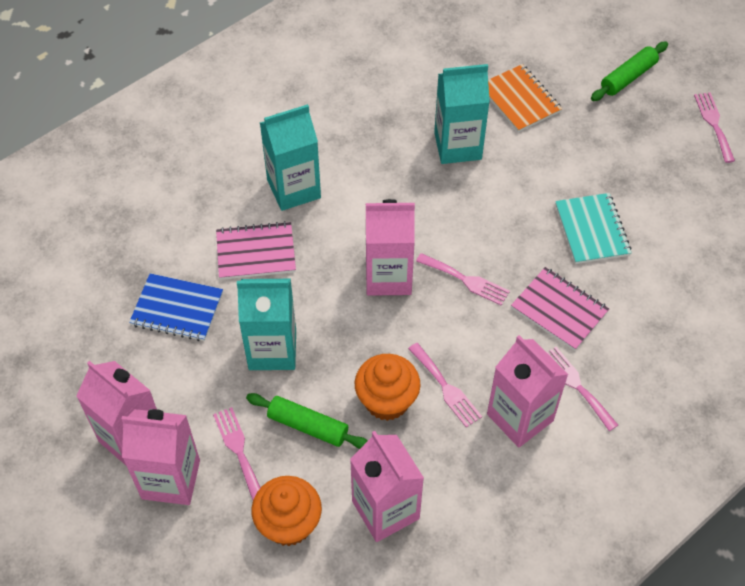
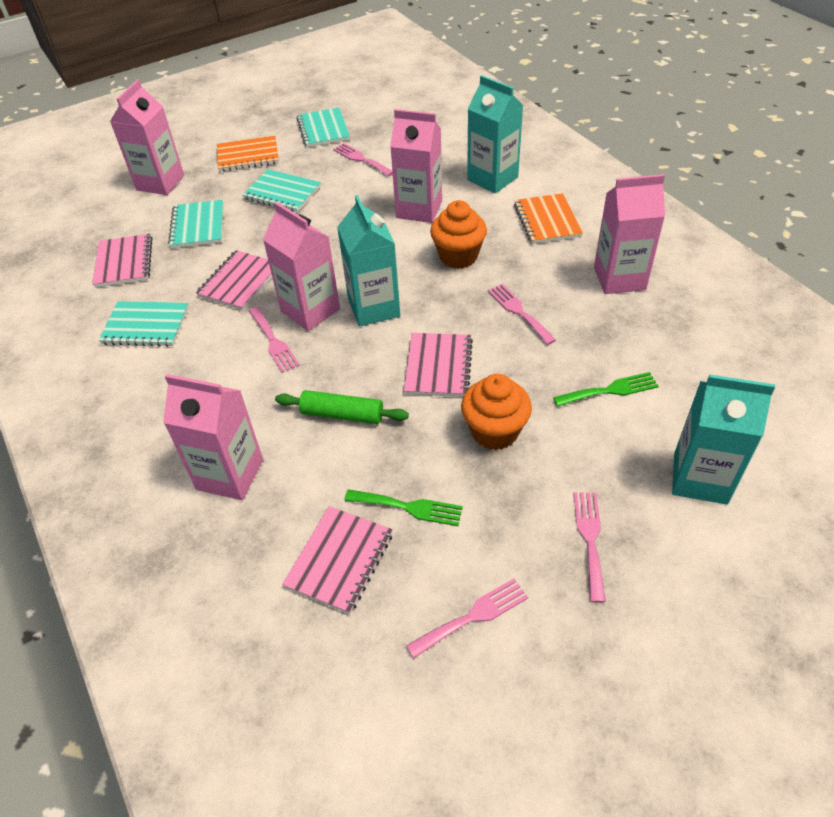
blue notebook: [129,273,223,341] = 1 -> none = 0
green fork: none = 0 -> [344,489,463,526] [553,372,659,407] = 2
green rolling pin: [246,393,367,449] [591,41,668,101] = 2 -> [275,390,409,424] = 1
orange notebook: [488,64,562,132] = 1 -> [217,136,279,172] [514,193,583,244] = 2
pink notebook: [216,221,296,280] [511,267,609,351] = 2 -> [92,234,152,288] [196,250,272,310] [282,506,393,614] [404,333,473,397] = 4
turquoise notebook: [555,193,632,264] = 1 -> [98,301,189,347] [168,200,224,248] [243,169,321,212] [296,108,350,147] = 4

